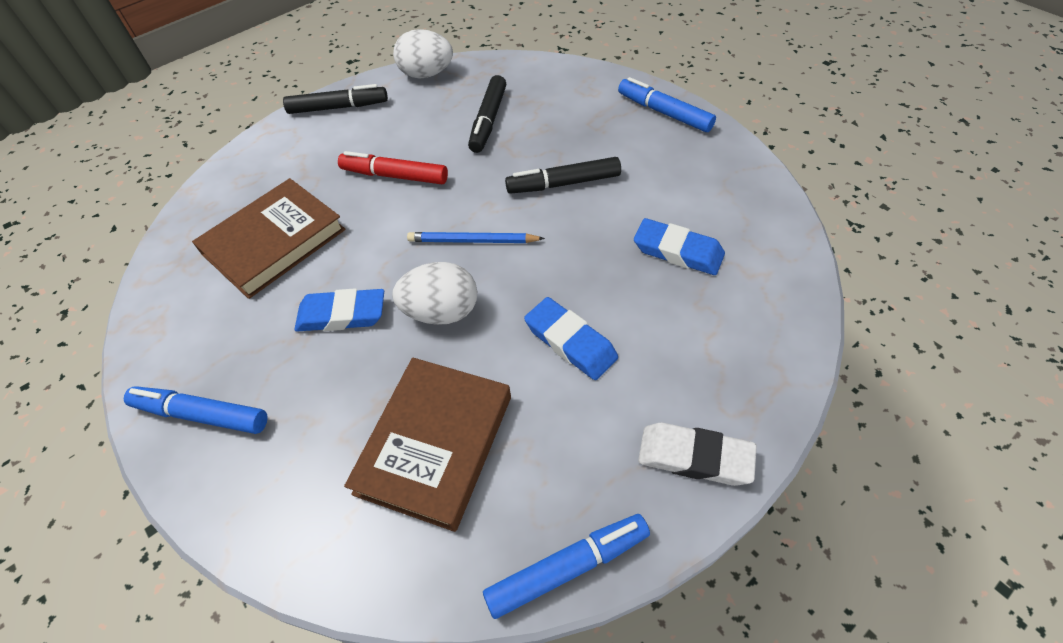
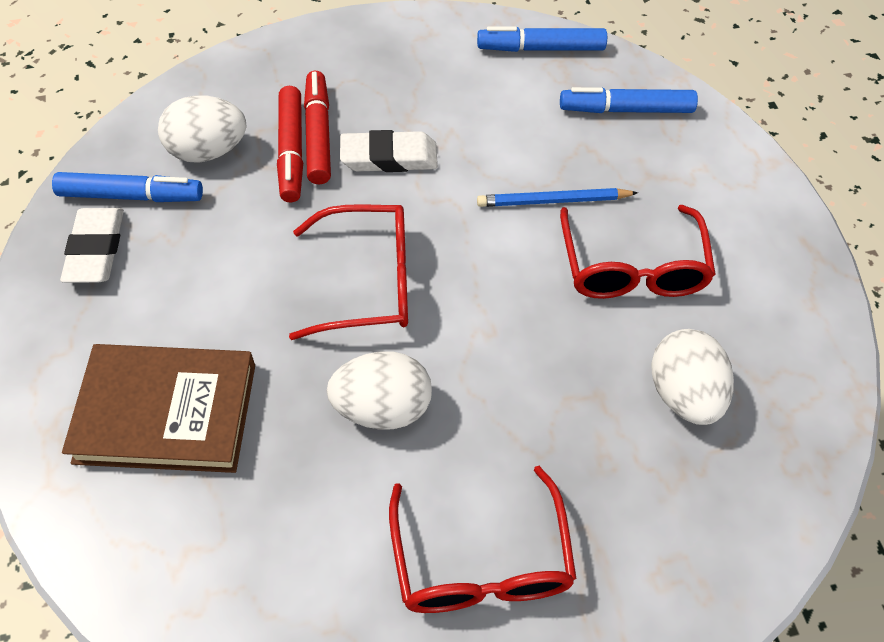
black marker: [283,84,388,114] [468,75,506,153] [505,157,621,194] = 3 -> none = 0
blue eraser: [294,288,384,332] [524,297,618,380] [634,218,725,275] = 3 -> none = 0
brown book: [192,178,346,299] [344,358,511,532] = 2 -> [62,344,255,473] = 1
red glasses: none = 0 -> [289,204,408,340] [389,466,577,613] [560,205,716,299] = 3
red marker: [338,151,448,184] = 1 -> [277,86,303,202] [304,71,331,184] = 2
white egg: [392,262,478,325] [393,29,453,79] = 2 -> [158,95,246,163] [326,351,432,430] [651,329,734,425] = 3
white eraser: [638,423,757,486] = 1 -> [60,208,124,283] [340,130,438,172] = 2

